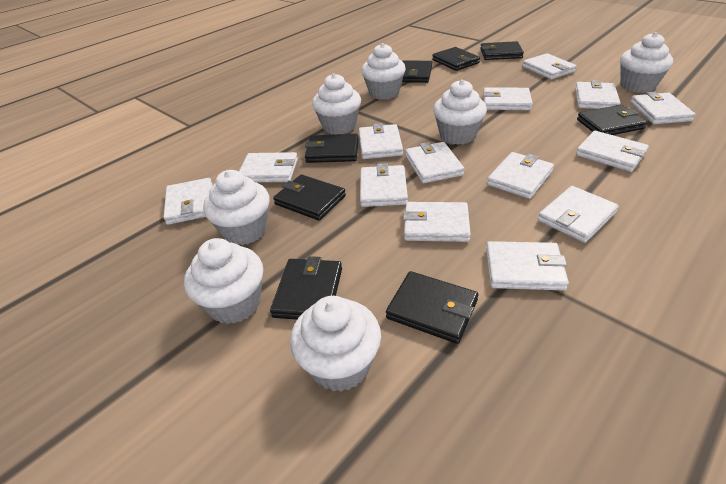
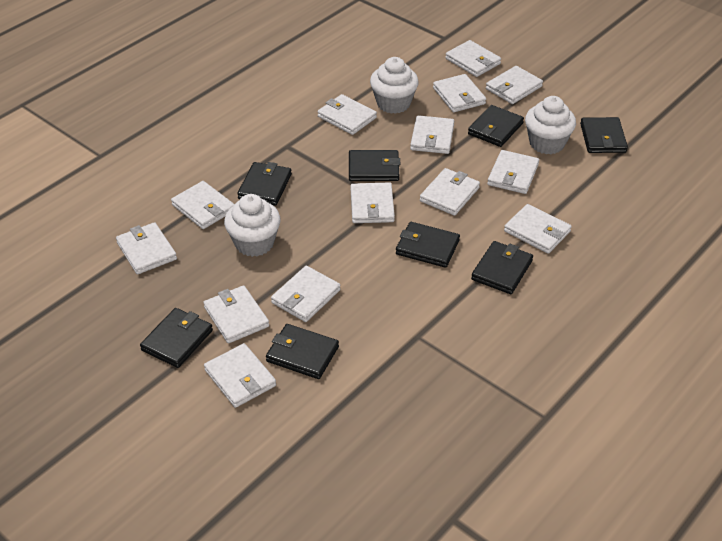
white cupcake: [184,238,263,324] [203,170,269,245] [290,296,381,392] [312,73,361,134] [361,43,406,100] [433,80,487,145] [620,32,673,93] = 7 -> [224,194,281,257] [370,57,419,114] [525,96,576,154] = 3

